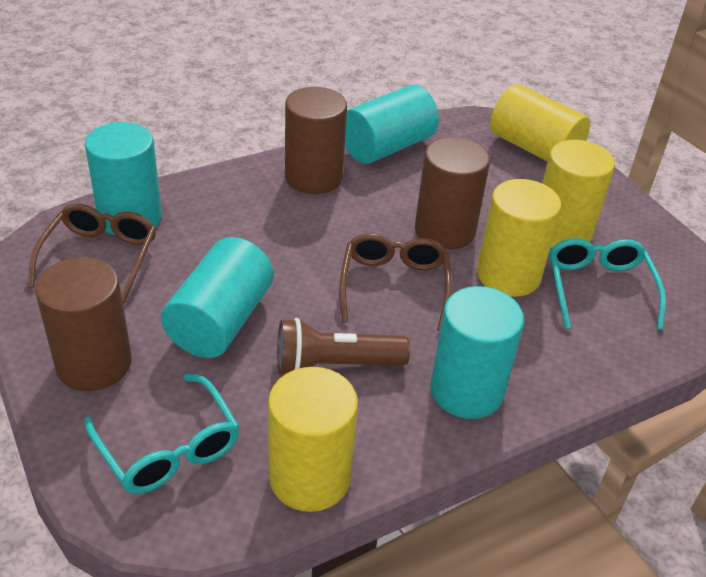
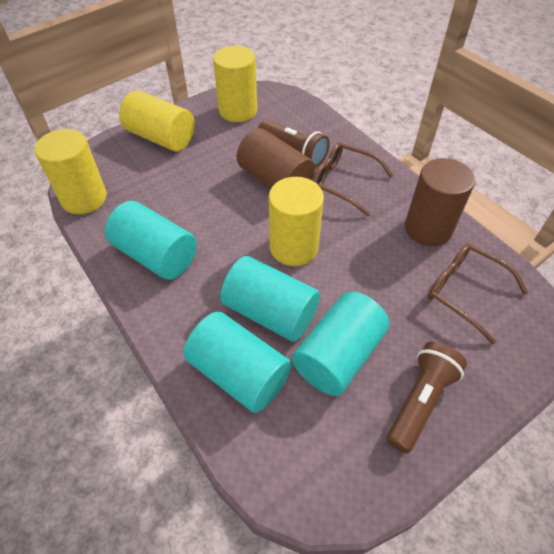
brown cylinder: [35,257,132,391] [285,87,347,194] [415,137,490,250] = 3 -> [237,128,315,188] [405,158,475,246] = 2
brown flashlight: [277,318,410,374] = 1 -> [258,120,330,167] [387,341,467,454] = 2
turquoise glasses: [84,374,240,494] [549,238,666,330] = 2 -> none = 0

